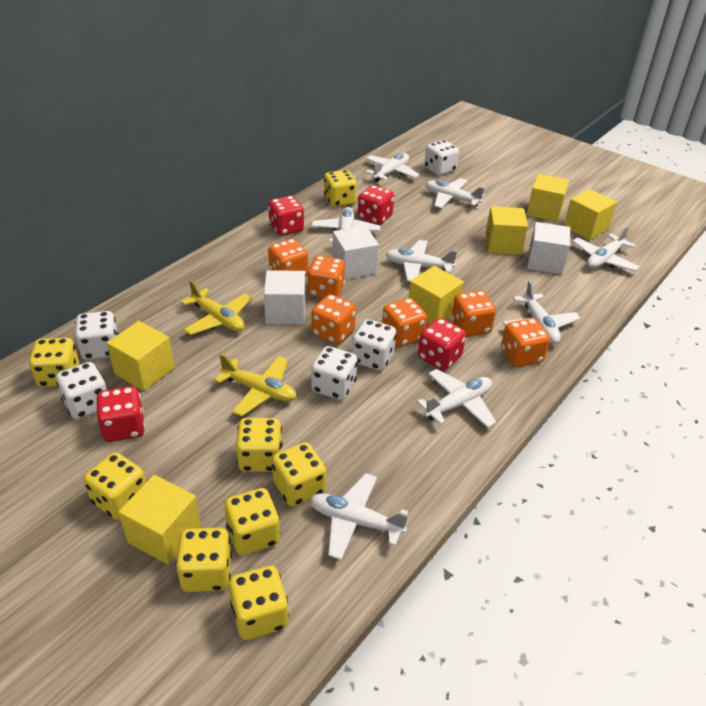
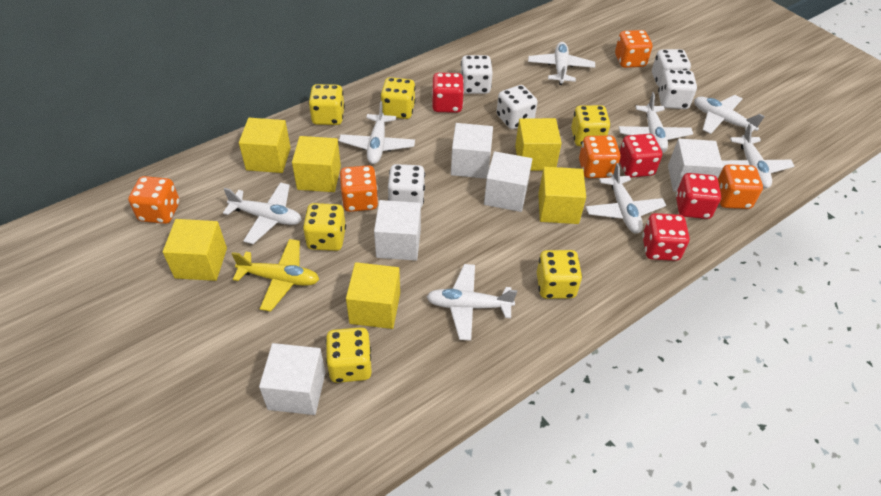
orange dice: [268,239,308,276] [307,256,345,298] [311,294,356,344] [382,298,427,347] [452,291,496,337] [501,318,550,367] = 6 -> [128,176,180,224] [339,165,378,212] [579,135,621,178] [615,30,652,68] [718,164,763,209] = 5
white cube: [264,270,305,324] [332,226,379,280] [527,222,570,274] = 3 -> [259,343,326,415] [374,200,421,261] [451,123,493,179] [484,151,532,212] [668,139,723,192] = 5
yellow dice: [29,338,79,387] [84,452,146,520] [176,528,232,592] [224,488,280,555] [229,566,289,640] [236,418,282,472] [272,442,326,507] [324,170,357,207] = 8 -> [303,203,346,251] [309,84,345,125] [326,327,372,383] [380,77,416,119] [537,250,582,299] [571,105,610,146] = 6
yellow plane: [181,280,252,335] [215,354,297,416] = 2 -> [232,239,319,312] = 1

